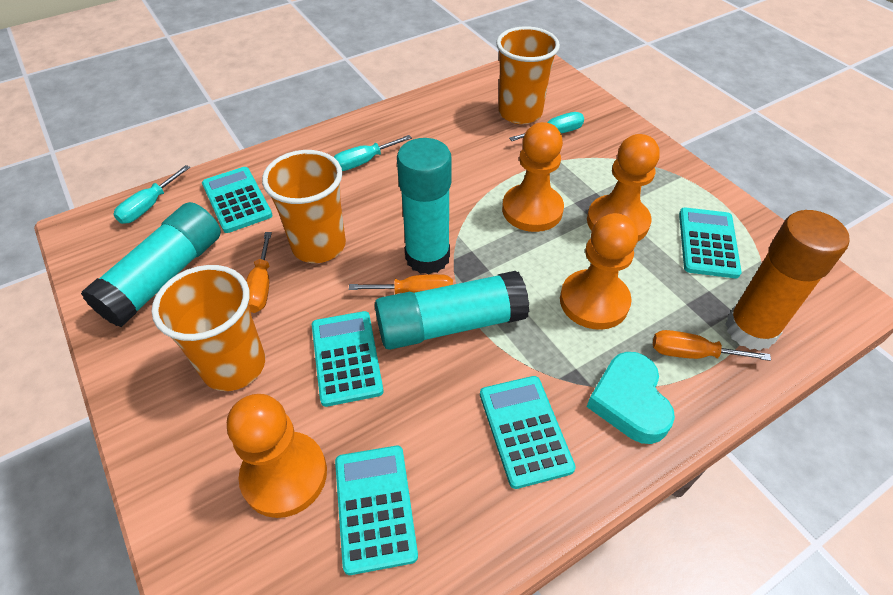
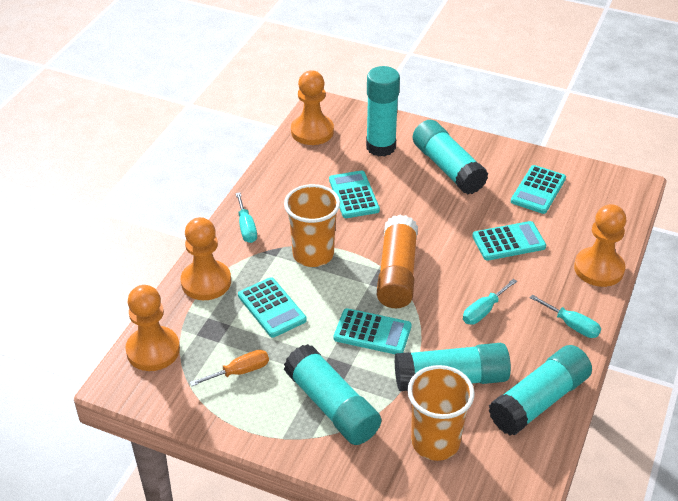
orange cup: [151,265,265,391] [262,150,346,263] [496,26,560,124] = 3 -> [284,184,340,267] [407,365,475,461] = 2
orange screwdriver: [246,232,272,313] [349,274,453,294] [653,330,771,361] = 3 -> [190,350,269,386] = 1
turquoise glue stick: [81,202,221,327] [375,271,529,350] [397,138,452,274] = 3 -> [284,344,381,445] [366,66,400,156] [394,343,511,391] [413,120,488,195] [488,345,592,436] = 5
turquoise heart: [587,352,675,444] = 1 -> none = 0

